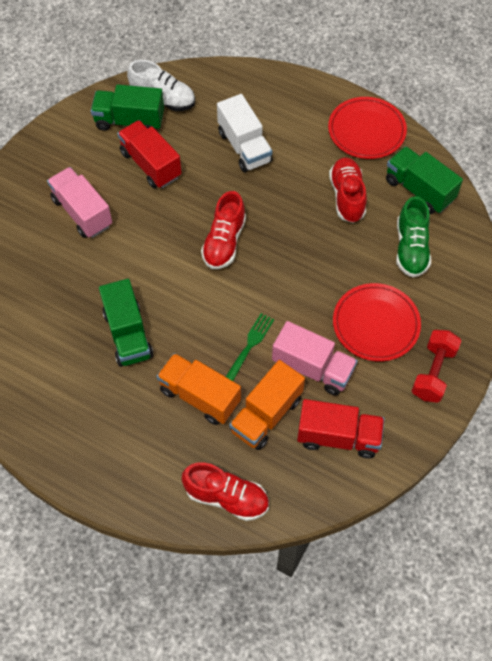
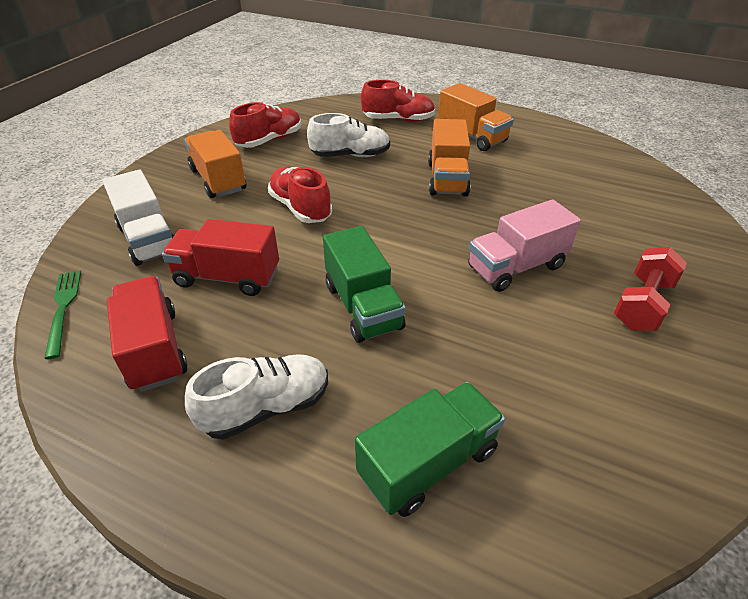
green shoe: [396,196,431,277] = 1 -> none = 0
green truck: [91,85,164,131] [99,279,153,367] [386,146,463,214] = 3 -> [323,226,406,343] [355,382,505,517] = 2
orange truck: [157,353,241,425] [229,360,305,450] = 2 -> [185,130,246,198] [428,119,471,197] [438,83,514,151] = 3
pink truck: [47,167,112,238] [272,321,358,396] = 2 -> [468,199,581,292] = 1
red plate: [328,97,407,159] [333,283,421,361] = 2 -> none = 0
white shoe: [127,60,195,111] = 1 -> [185,354,328,440] [307,113,390,157] = 2

